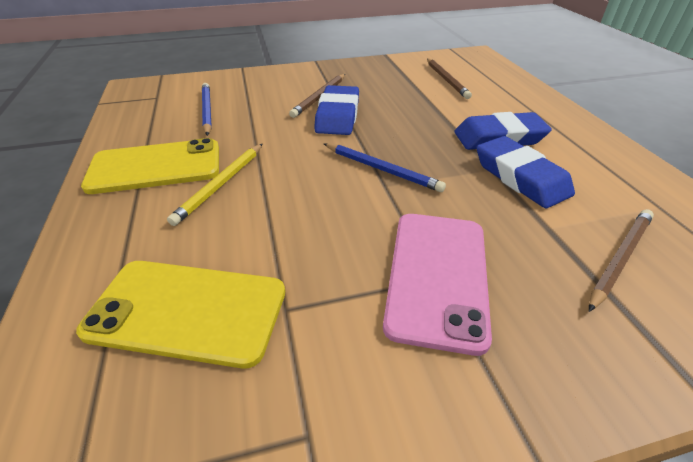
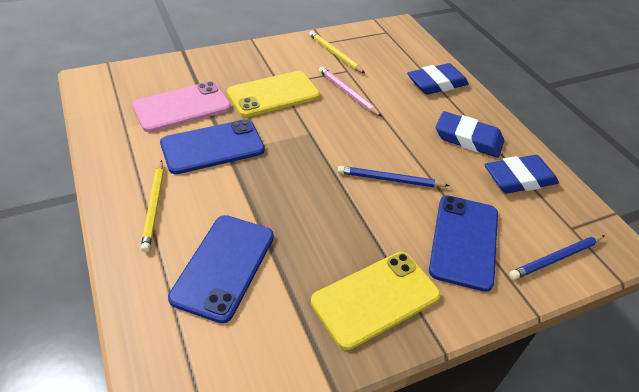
blue phone: none = 0 -> [160,119,265,174] [168,215,274,323] [429,195,498,292] = 3
brown pencil: [289,74,345,118] [427,58,472,99] [589,209,654,312] = 3 -> none = 0
pink pencil: none = 0 -> [319,67,381,116] = 1
yellow pencil: [167,144,262,226] = 1 -> [141,160,164,252] [309,31,365,73] = 2

